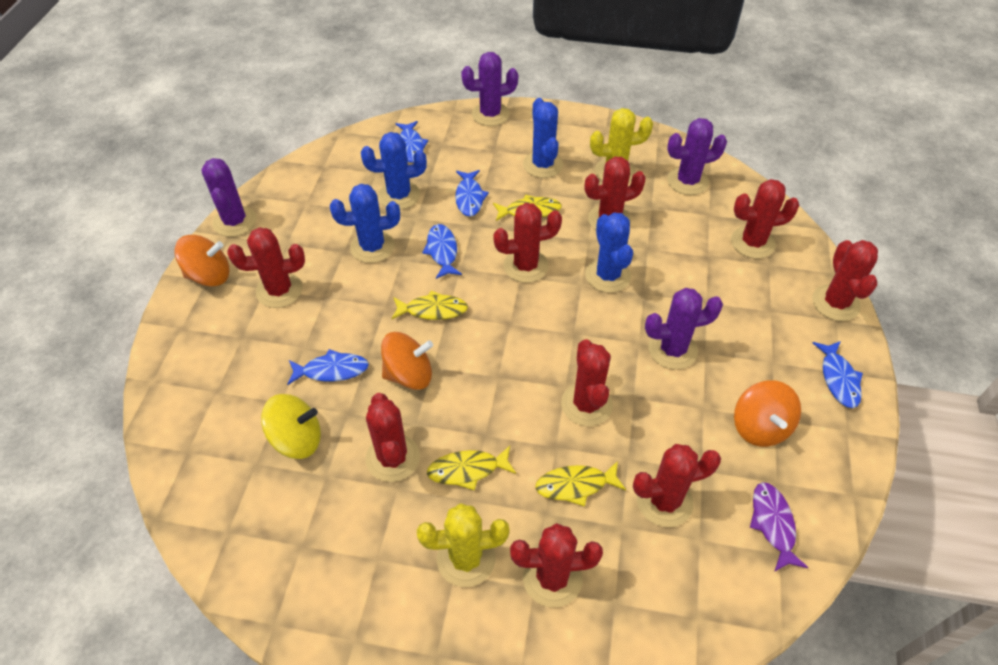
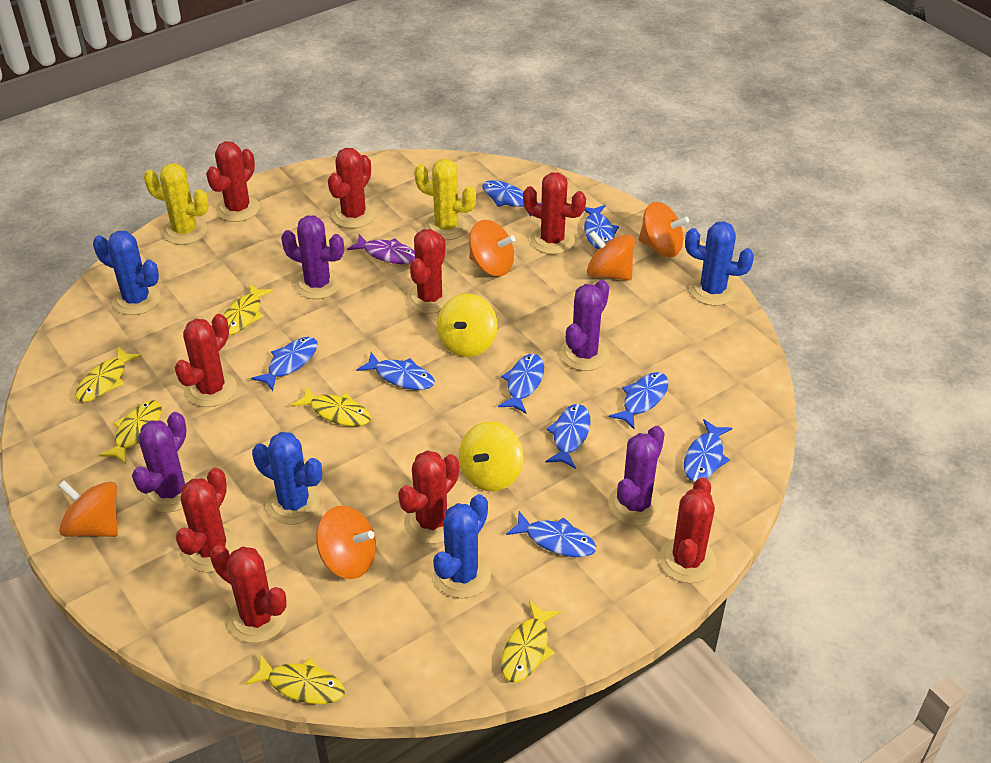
blue fish: [287,349,369,385] [395,121,429,163] [422,224,462,279] [455,170,489,216] [813,341,863,408] = 5 -> [251,337,318,391] [357,352,435,390] [482,180,542,217] [498,354,544,413] [506,511,596,557] [545,404,591,469] [584,205,619,249] [609,372,669,429] [684,419,732,482] = 9
orange spinning top: [175,235,229,287] [381,332,433,390] [734,380,801,447] = 3 -> [58,480,118,537] [316,506,376,579] [469,220,516,276] [587,231,635,281] [639,202,689,257] = 5
yellow fish: [391,290,468,320] [427,446,516,490] [493,195,562,221] [535,461,626,506] = 4 -> [75,346,142,402] [99,400,162,464] [223,284,273,335] [246,655,345,704] [291,387,371,426] [501,601,561,683] = 6
yellow spinning top: [261,394,321,459] = 1 -> [437,294,498,357] [459,421,523,491] = 2

